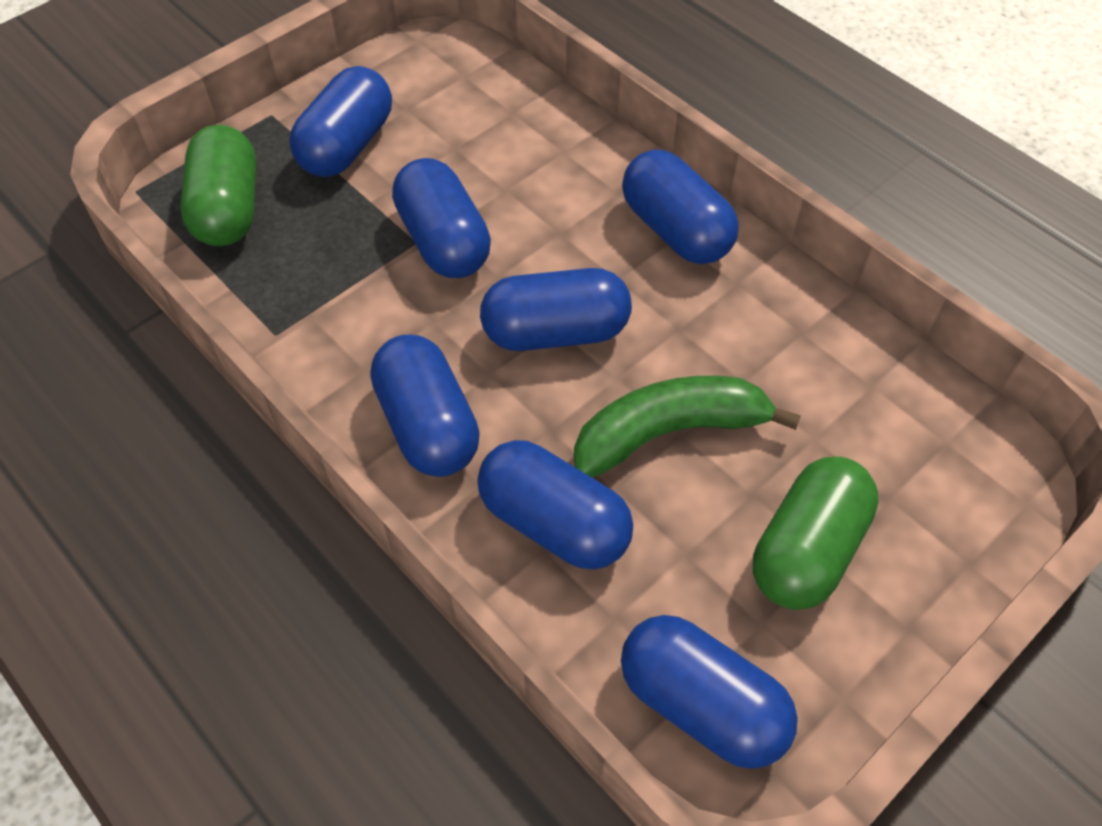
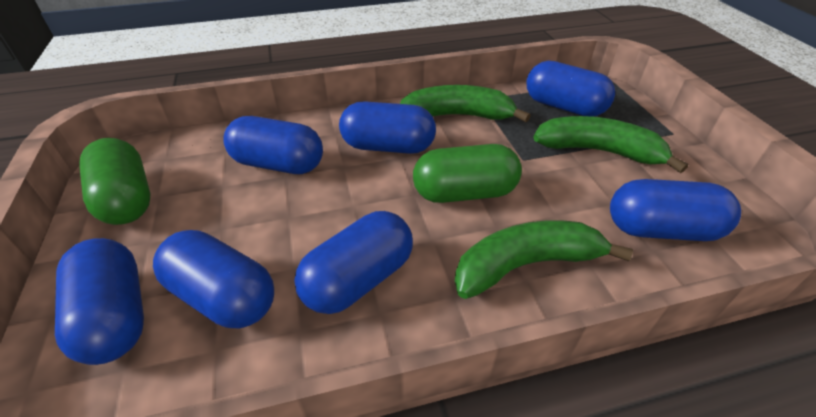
green banana: [574,376,801,477] = 1 -> [400,85,531,122] [455,221,633,299] [533,116,688,173] = 3

